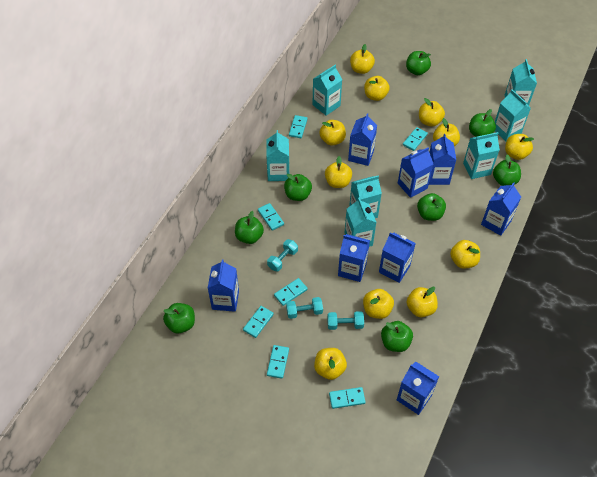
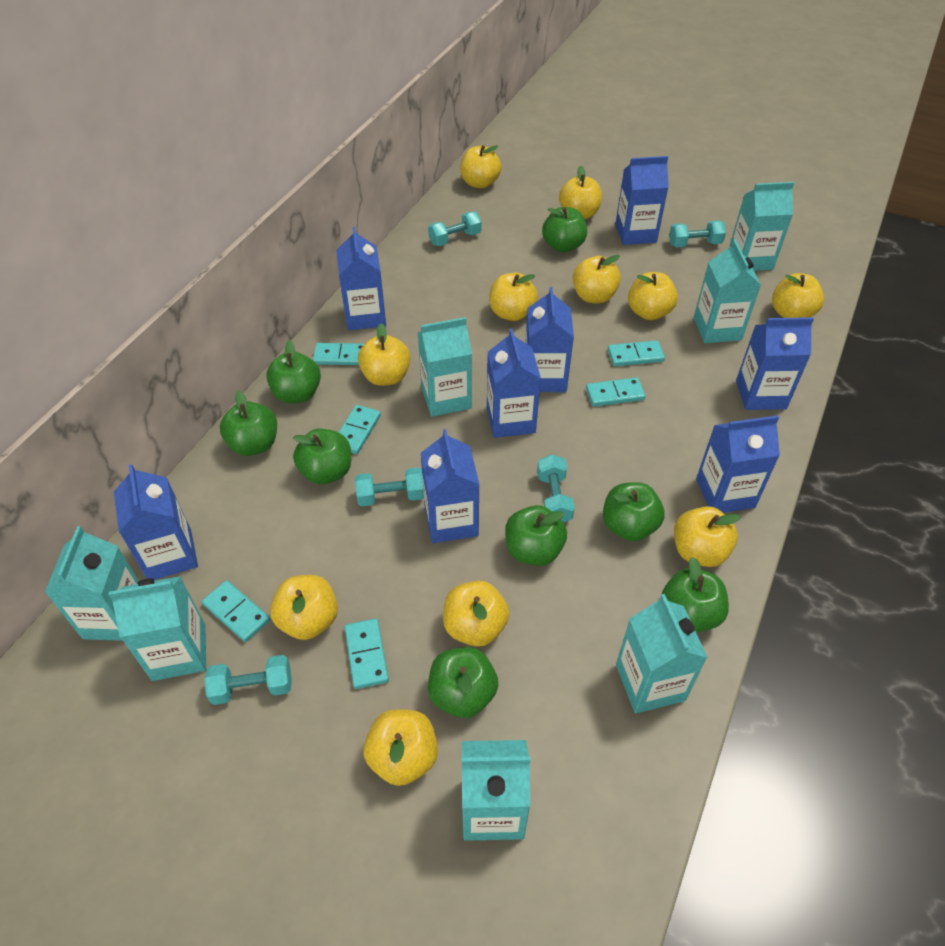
turquoise domino: [243,306,274,338] [258,203,284,230] [267,345,289,379] [274,278,308,306] [289,115,308,138] [329,387,366,409] [403,127,428,151] = 7 -> [202,580,270,642] [313,343,364,365] [339,405,381,454] [345,618,389,689] [586,377,646,406] [608,340,665,366] = 6
turquoise dumbbell: [267,239,298,271] [286,297,323,319] [327,311,364,330] = 3 -> [204,655,292,705] [355,468,424,506] [428,211,482,246] [537,454,575,523] [669,220,726,247] = 5

